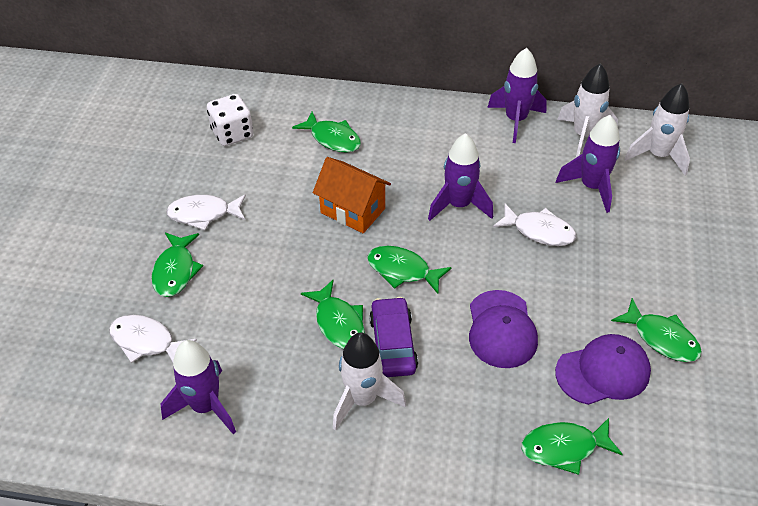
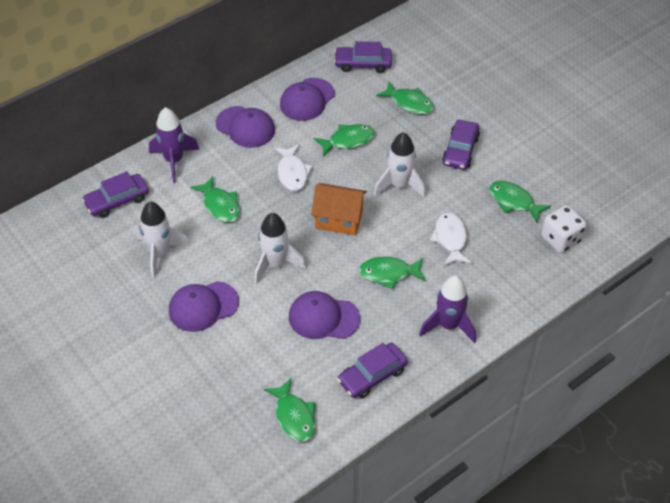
purple cap: [469,290,538,368] [555,334,651,405] = 2 -> [169,281,239,332] [216,106,275,148] [280,78,335,121] [289,291,360,339] = 4
purple car: [369,297,418,377] = 1 -> [82,171,149,218] [334,41,392,73] [337,343,408,398] [442,120,480,170] = 4
purple rocket: [160,340,236,434] [428,133,493,221] [487,48,547,143] [556,115,620,213] = 4 -> [149,107,200,182] [419,275,476,343] = 2
white fish: [109,315,197,363] [166,194,246,231] [493,204,576,246] = 3 -> [274,144,313,191] [430,212,472,265] = 2

